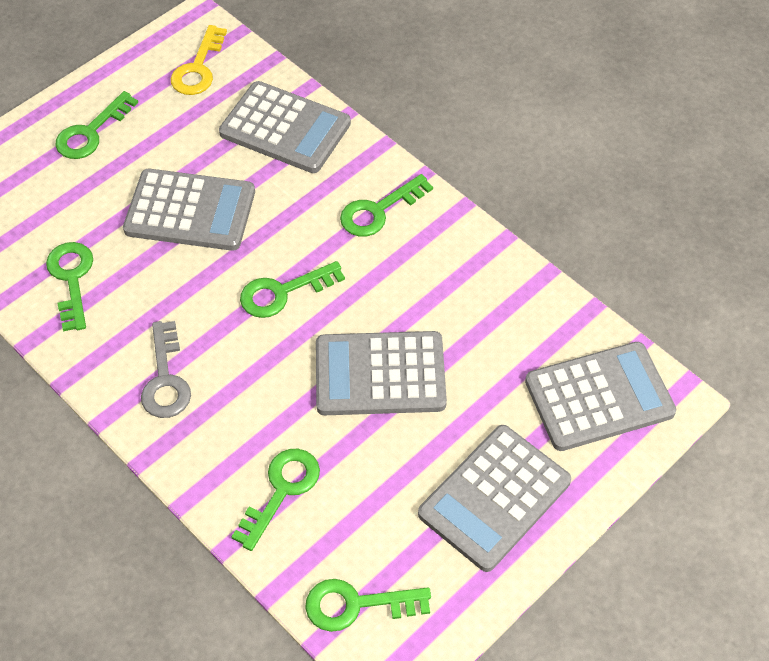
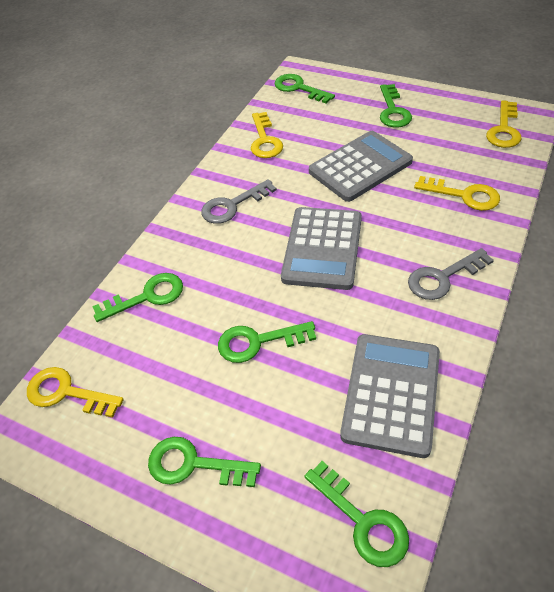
grey calculator: [123,169,255,251] [219,81,351,173] [316,331,447,415] [418,425,571,572] [525,342,676,451] = 5 -> [281,207,362,290] [309,131,413,202] [340,334,440,458] = 3
grey key: [141,321,191,418] = 1 -> [201,179,277,224] [408,248,494,300] = 2
yellow key: [171,25,227,95] = 1 -> [27,367,124,418] [251,112,283,158] [414,176,500,211] [486,100,521,148] = 4

